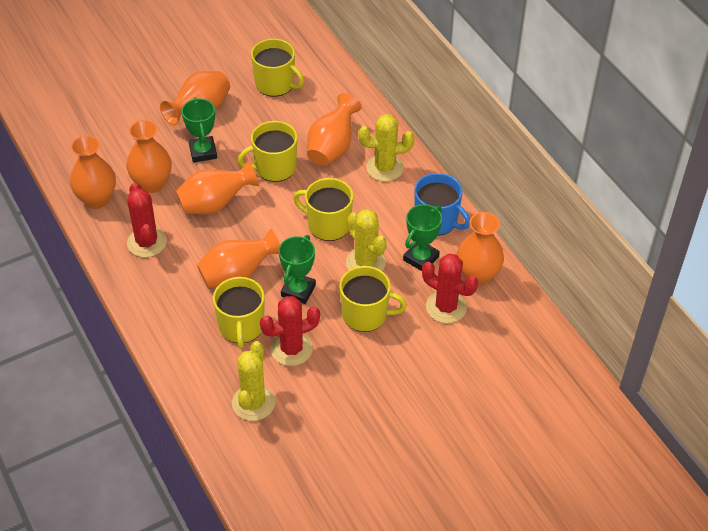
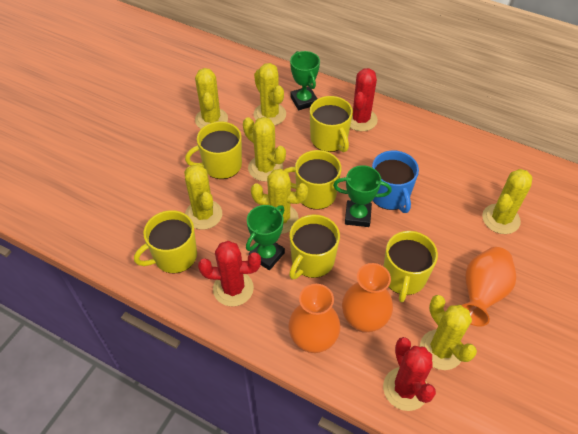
orange vase: [70,135,116,209] [126,120,172,193] [160,71,230,125] [176,160,259,215] [197,228,280,288] [307,93,362,166] [457,212,504,286] = 7 -> [288,284,340,353] [342,263,393,333] [461,247,516,327] = 3
yellow cactus: [232,341,275,421] [346,209,386,271] [358,114,414,182] = 3 -> [184,165,222,230] [195,68,228,129] [243,117,286,182] [251,169,308,234] [254,63,286,126] [420,295,477,370] [482,169,533,234] = 7
yellow mug: [213,277,265,349] [238,121,297,182] [251,39,304,97] [293,178,353,241] [340,266,407,332] = 5 -> [134,210,197,274] [185,122,242,179] [284,150,341,210] [289,215,340,280] [310,96,353,152] [384,231,438,302] = 6

